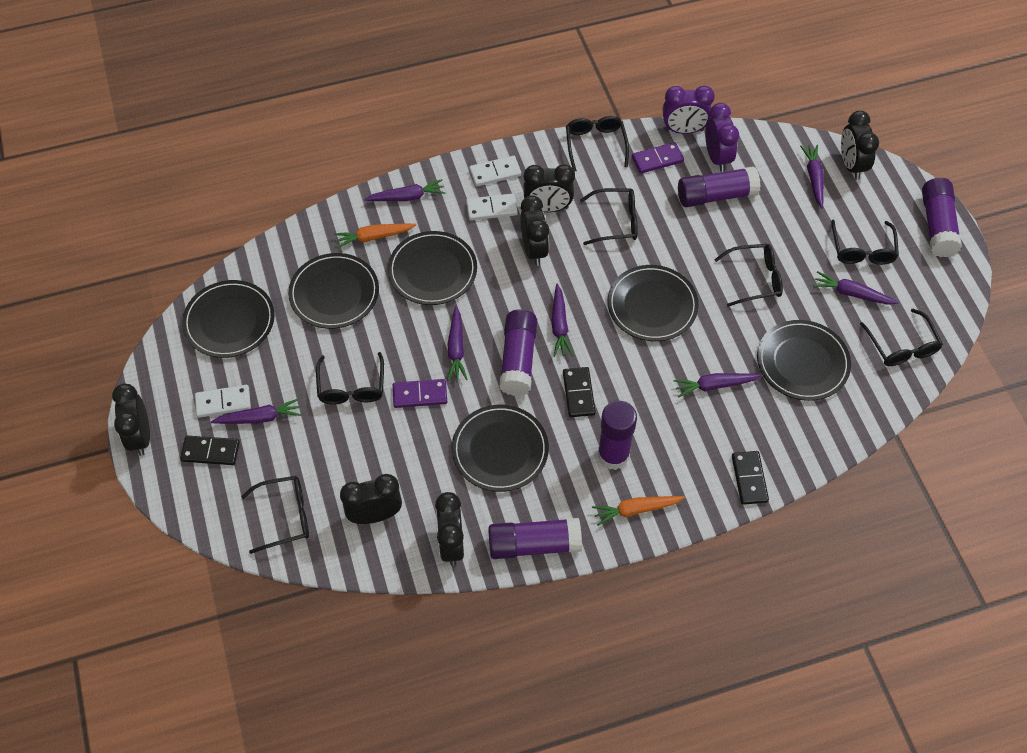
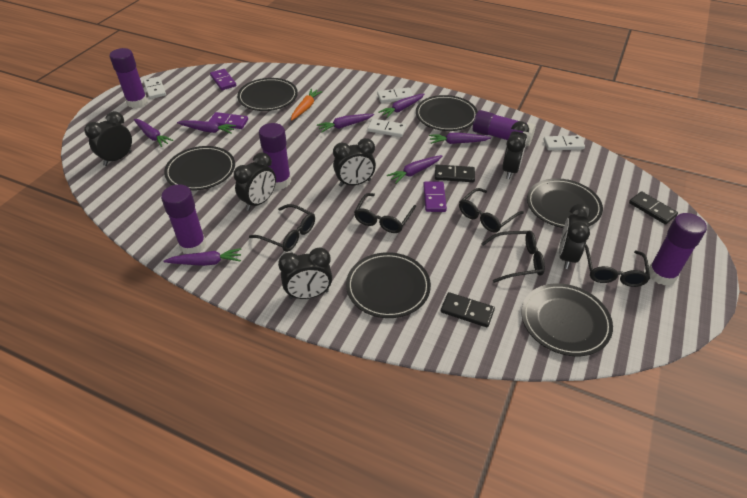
black glasses: [241,476,309,554] [316,352,384,404] [566,116,629,171] [580,188,638,245] [714,244,783,307] [831,219,899,265] [860,309,943,366] = 7 -> [249,204,315,252] [354,193,416,233] [459,188,524,233] [481,231,545,283] [585,245,650,287] = 5
orange carrot: [334,223,416,249] [592,496,685,526] = 2 -> [291,89,323,121] = 1
purple clock: [663,86,715,134] [705,103,739,172] = 2 -> none = 0
purple domino: [393,379,447,408] [632,142,684,174] = 2 -> [209,112,248,129] [210,69,236,90] [423,182,447,212] = 3
white domino: [195,385,251,418] [466,193,518,221] [469,156,521,186] = 3 -> [143,77,166,99] [367,119,406,137] [377,87,413,103] [543,135,585,151] = 4

